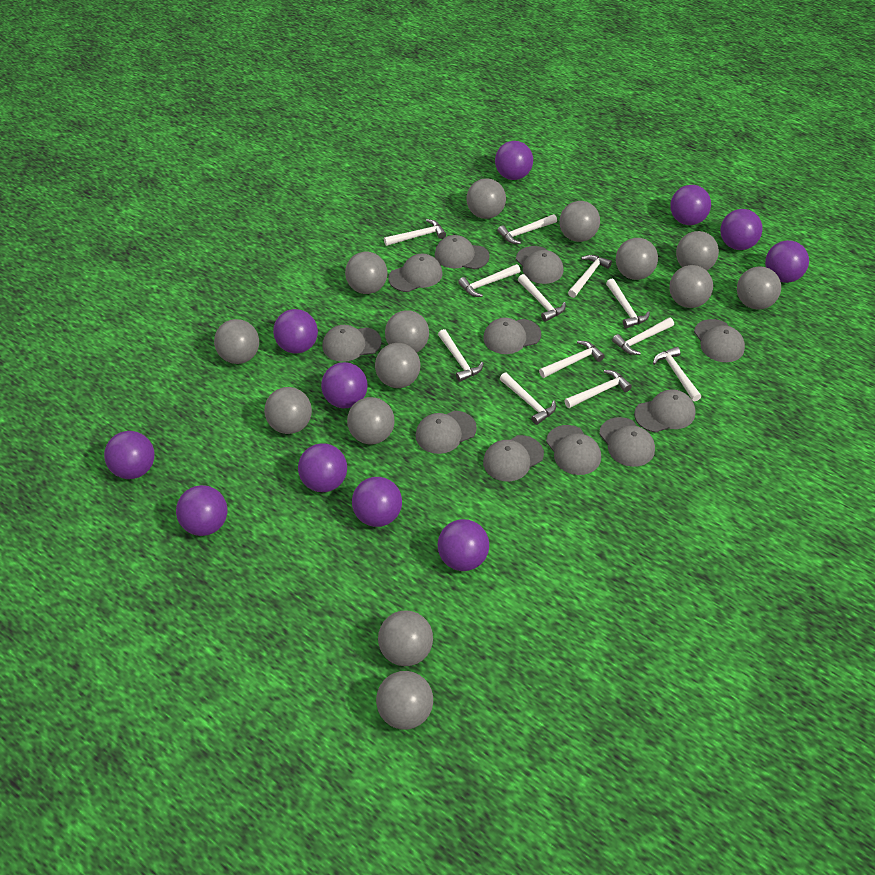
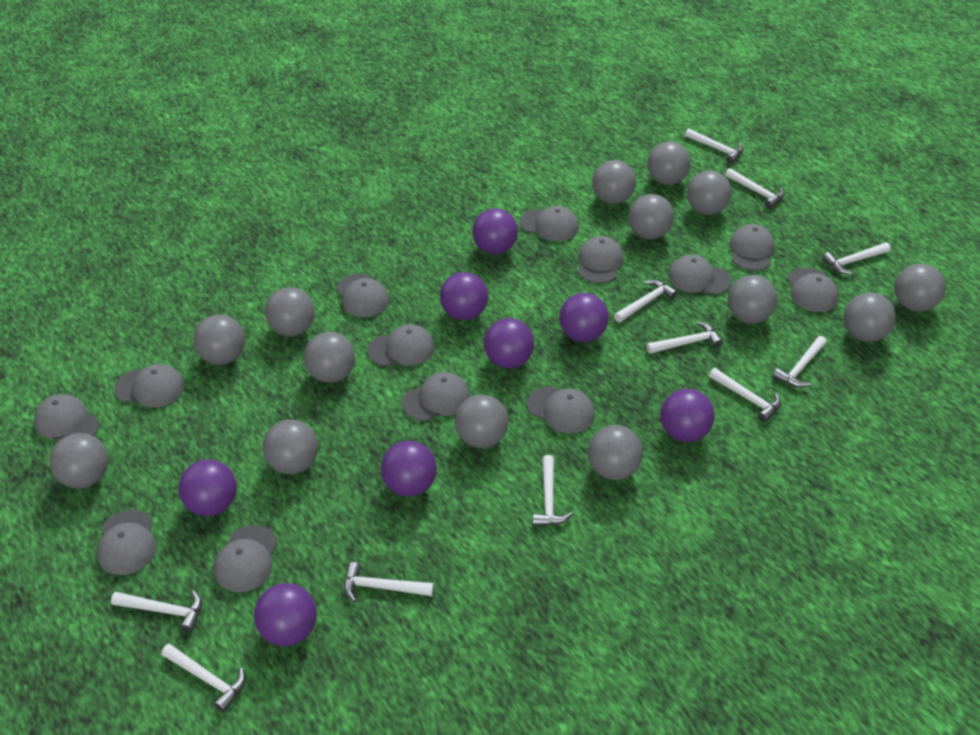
grey cap: [322,325,381,362] [388,254,443,292] [415,411,477,454] [435,235,490,269] [483,318,541,354] [483,435,544,481] [516,246,564,284] [546,425,601,475] [599,417,655,467] [634,389,695,433] [694,319,745,362] = 11 -> [34,394,99,442] [97,510,156,575] [114,364,185,407] [214,525,278,592] [336,274,389,317] [368,324,435,366] [402,372,470,421] [520,206,579,241] [527,386,595,433] [578,236,623,283] [668,255,732,295] [729,224,775,271] [787,268,839,312] = 13
purple ball: [104,431,155,479] [176,485,227,536] [273,309,318,354] [298,443,347,492] [321,362,368,408] [352,477,402,527] [438,519,489,571] [495,141,533,180] [670,185,711,225] [720,209,763,250] [765,240,809,283] = 11 -> [179,459,237,516] [254,583,317,646] [381,441,437,497] [440,272,488,320] [472,208,518,254] [484,318,534,368] [559,293,609,342] [660,389,715,442] = 8
white hammer: [384,219,446,246] [438,329,484,382] [458,264,521,297] [497,214,557,244] [500,372,556,425] [518,274,566,322] [539,341,605,378] [564,370,632,408] [568,255,612,298] [606,279,650,328] [612,317,674,355] [653,347,701,401] = 12 -> [111,591,202,632] [161,644,246,712] [344,562,434,602] [532,455,573,526] [614,280,678,323] [646,322,723,354] [685,128,744,163] [709,368,781,422] [725,168,785,209] [773,336,827,388] [822,242,891,274] = 11

